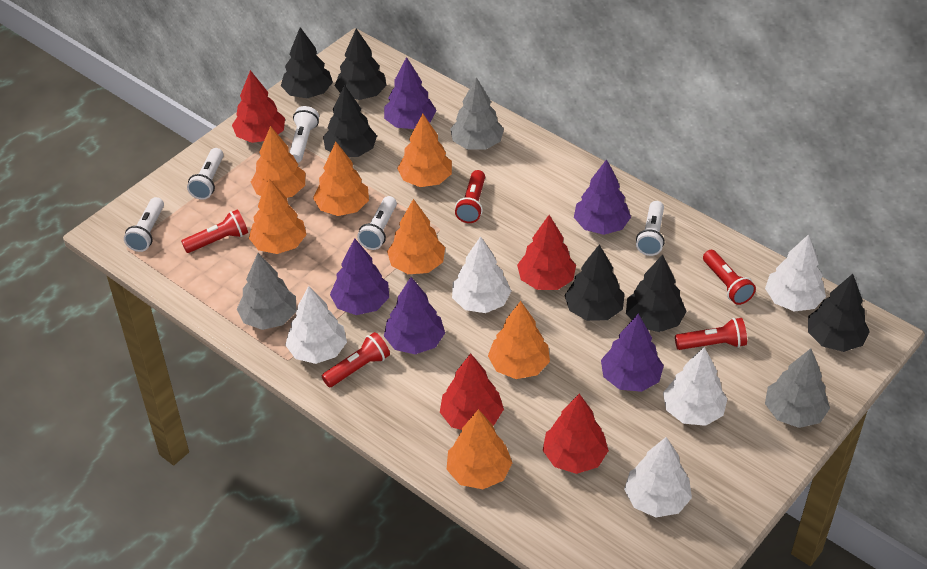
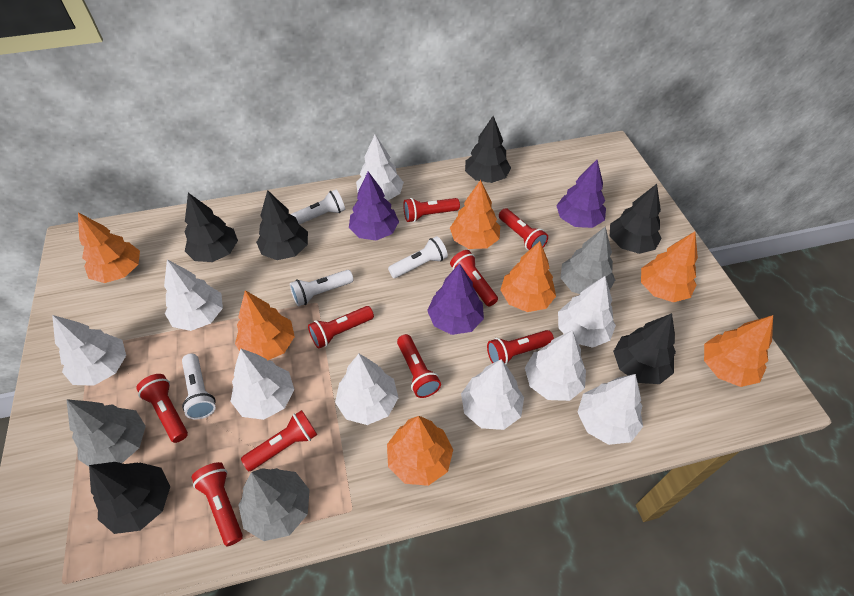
purple tree: [330,238,389,315] [384,57,437,129] [384,277,445,355] [574,159,631,235] [601,314,664,392] = 5 -> [349,171,399,241] [427,263,484,335] [556,160,606,228] = 3
red flashlight: [181,209,248,253] [322,332,390,387] [455,170,485,223] [675,318,747,350] [703,250,756,305] = 5 -> [136,374,188,443] [192,462,243,546] [241,410,317,471] [308,306,374,349] [397,334,441,398] [403,198,460,222] [450,250,498,307] [487,330,554,365] [499,208,548,250] = 9
red tree: [232,70,285,143] [440,353,504,430] [517,215,576,290] [543,394,609,474] = 4 -> none = 0
white flashlight: [124,197,164,252] [187,148,224,200] [289,106,319,163] [357,196,397,250] [636,201,665,256] = 5 -> [182,353,216,420] [290,270,354,307] [291,190,345,224] [388,236,448,278] = 4
white tree: [285,286,347,364] [452,236,511,313] [624,437,692,517] [663,347,728,426] [765,234,826,312] = 5 -> [52,315,126,386] [164,259,223,331] [231,349,294,420] [335,354,398,425] [356,134,404,201] [461,359,524,430] [525,330,586,401] [558,276,616,348] [578,374,643,445] = 9

